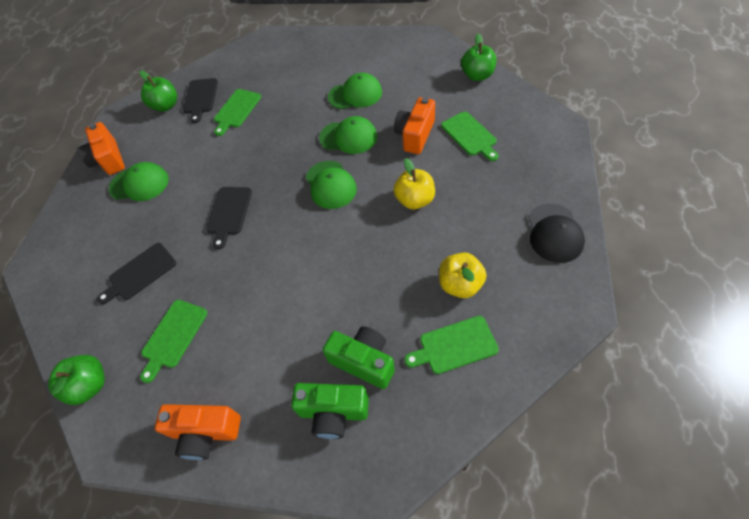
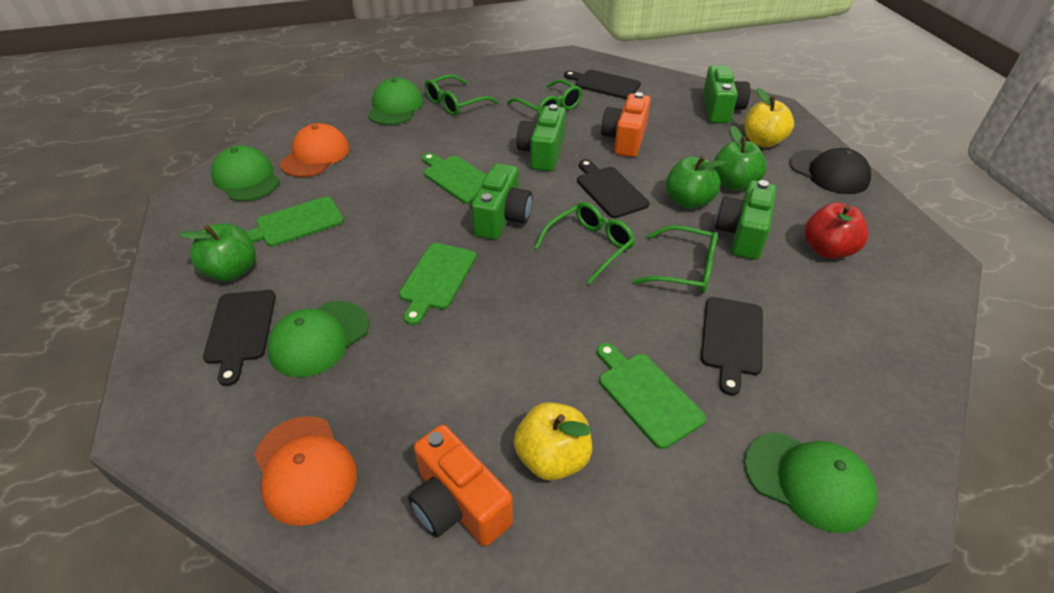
black cutting board: [97,243,176,304] [183,78,218,123] [206,187,252,249] = 3 -> [203,290,276,386] [564,70,641,99] [577,159,649,218] [701,297,763,396] = 4
green camera: [291,383,369,439] [323,326,395,389] = 2 -> [471,163,532,240] [517,104,566,171] [703,65,750,124] [715,180,776,260] = 4
green glasses: none = 0 -> [425,74,498,116] [507,79,582,117] [534,202,635,285] [633,225,718,293] = 4
orange camera: [77,122,125,175] [155,404,241,460] [394,97,435,154] = 3 -> [408,425,513,546] [601,92,651,157] = 2
orange cap: none = 0 -> [254,416,357,526] [280,123,350,177] = 2
red apple: none = 0 -> [805,203,868,259] = 1

